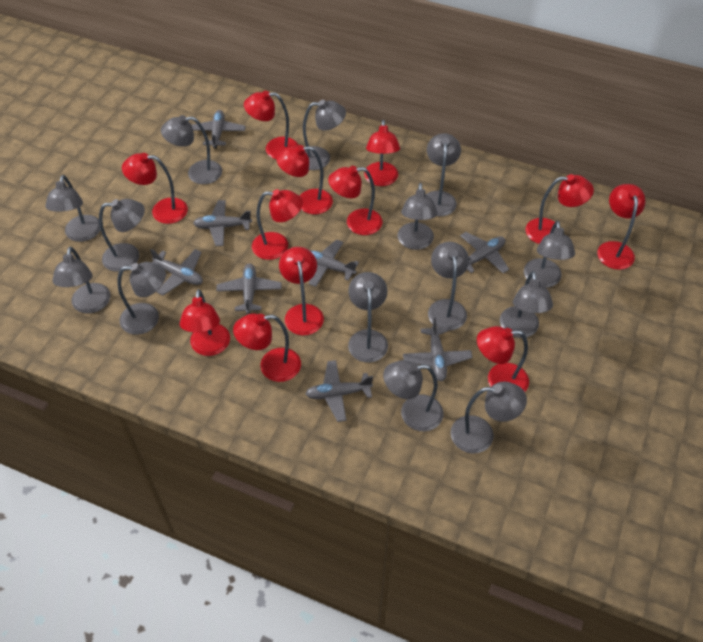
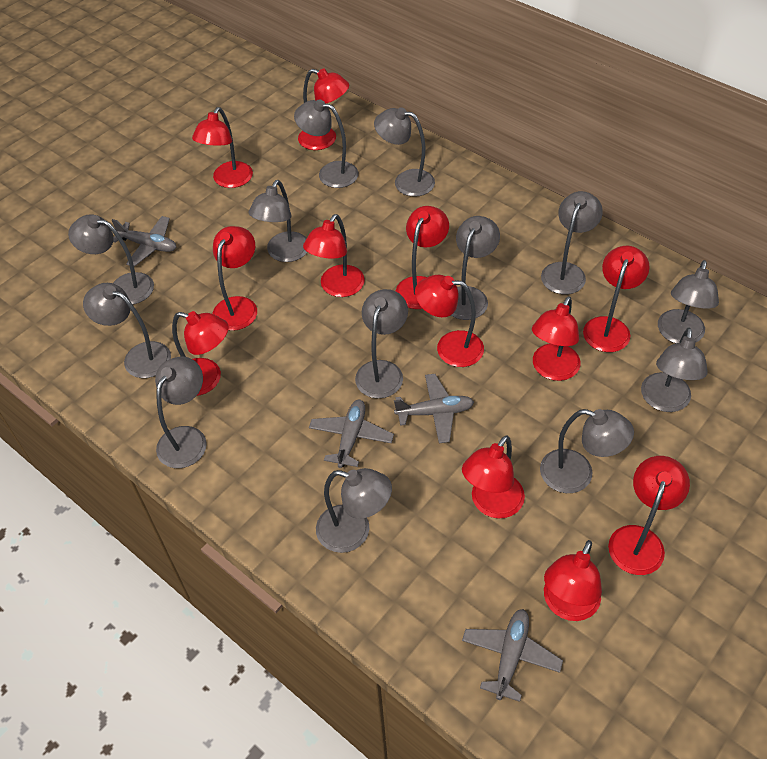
grey lamp: [45,175,100,242] [52,247,110,314] [99,199,145,272] [117,262,166,335] [161,115,222,184] [303,100,346,170] [348,272,388,363] [383,360,443,431] [398,183,438,250] [426,133,461,216] [428,242,469,331] [451,382,527,454] [500,271,553,338] [524,221,575,288] = 14 -> [68,214,154,305] [83,283,171,378] [155,357,207,468] [248,180,307,262] [294,99,358,188] [316,468,392,553] [355,289,408,398] [374,107,435,197] [451,216,500,320] [540,409,634,493] [541,191,603,294] [641,328,708,412] [658,260,719,343] = 13
grey plane: [150,249,203,295] [192,110,246,149] [193,200,252,246] [216,263,282,314] [305,360,373,422] [309,239,359,287] [403,318,472,381] [460,232,509,274] = 8 -> [112,216,176,267] [309,400,394,468] [394,374,474,443] [462,609,563,702] = 4

